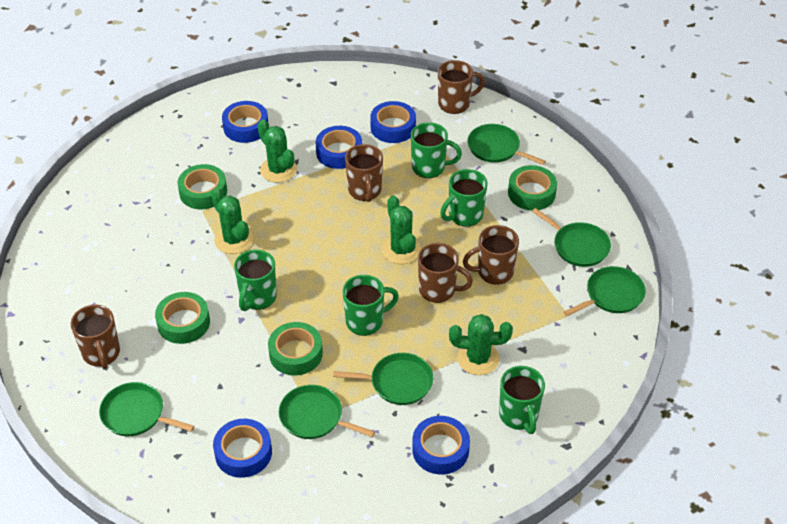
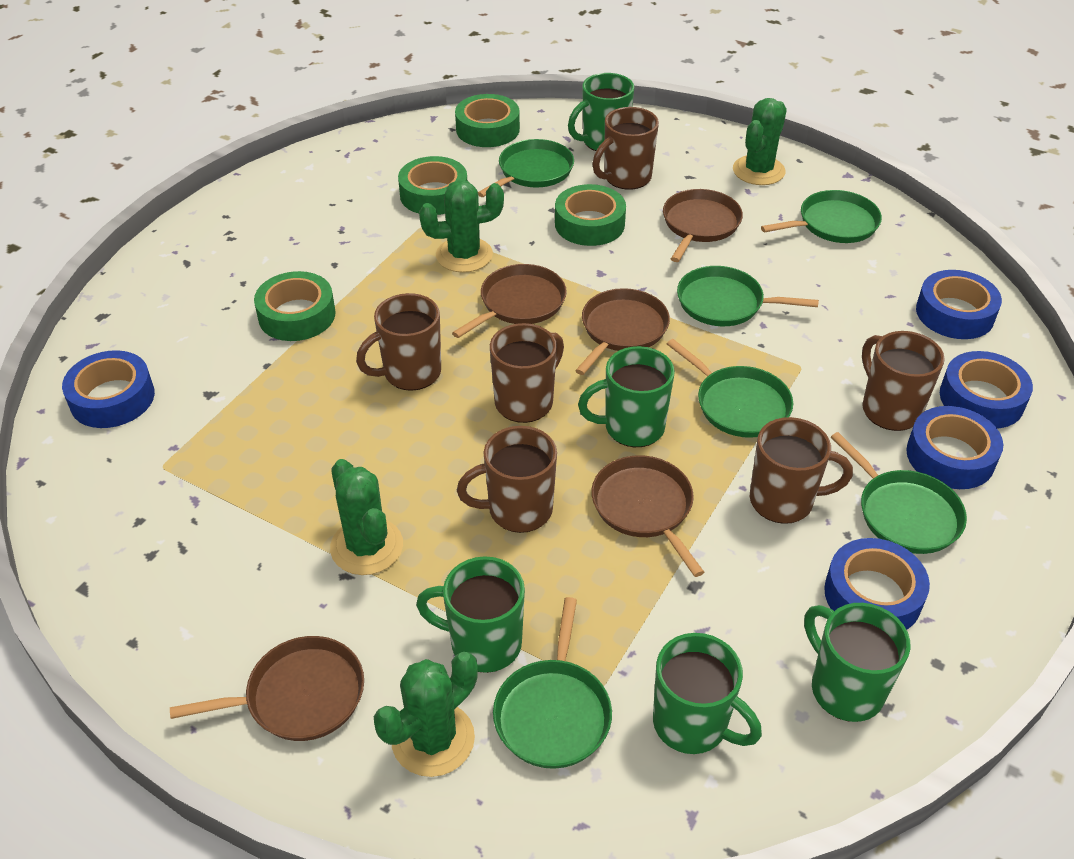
brown mug: [71,305,120,369] [345,144,383,202] [418,243,473,303] [438,60,485,114] [463,225,519,285] = 5 -> [356,293,441,391] [457,426,557,533] [490,323,564,423] [592,107,659,190] [750,417,853,524] [862,331,945,431] = 6
brown pan: none = 0 -> [170,636,364,741] [452,264,567,338] [575,288,670,375] [591,455,704,577] [663,189,743,262] = 5

